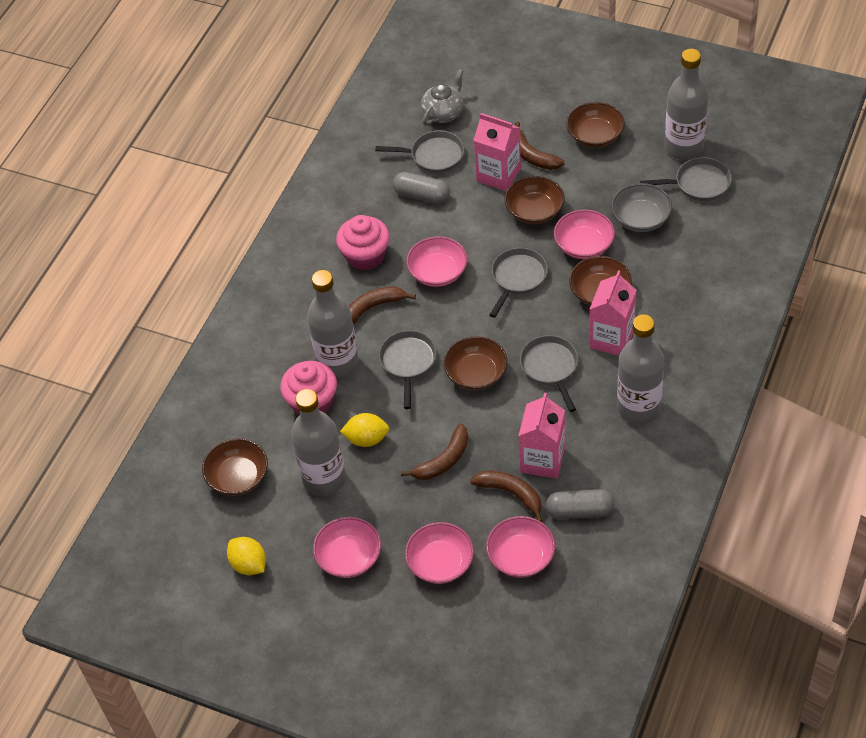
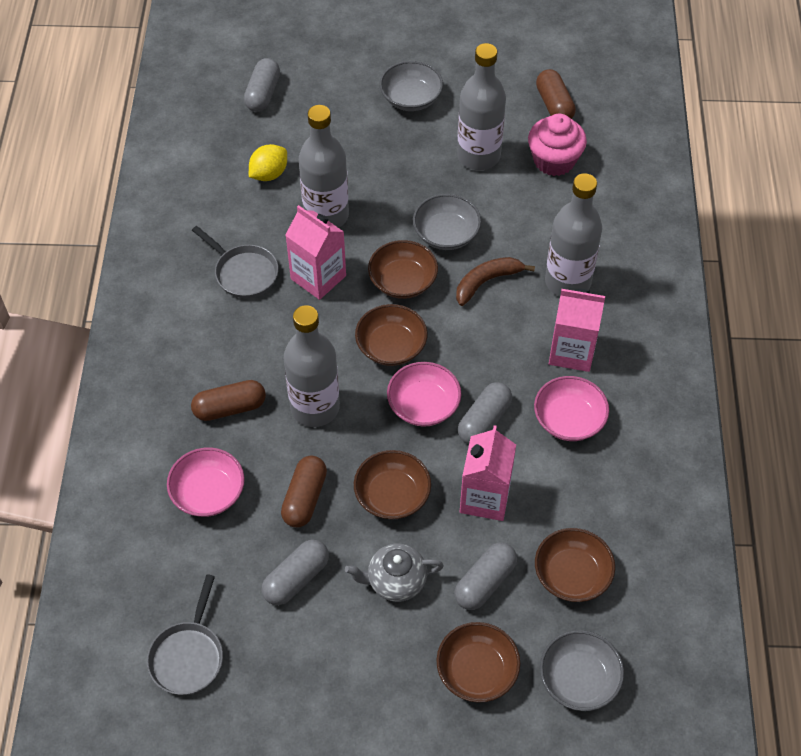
brown banana: [349,286,416,325] [401,423,468,480] [470,471,543,522] [515,121,565,170] = 4 -> [456,257,535,306] = 1
brown capsule: none = 0 -> [191,380,266,421] [281,456,327,528] [536,69,576,119] = 3
grey bowl: [611,183,672,232] = 1 -> [379,61,443,111] [413,194,481,250] [540,630,624,711] = 3
grey capsule: [393,172,450,204] [546,489,615,519] = 2 -> [244,58,280,112] [262,539,329,605] [454,542,517,610] [458,382,512,444] = 4
grey pan: [375,130,464,173] [379,330,437,409] [489,247,548,318] [520,335,578,412] [640,157,732,201] = 5 -> [147,574,223,695] [192,226,279,298] = 2
pink bowl: [313,517,381,578] [405,522,474,584] [406,236,467,287] [486,516,555,578] [554,209,615,259] = 5 -> [167,448,245,517] [387,362,461,427] [534,376,609,441] = 3
pink cupcake: [280,361,337,415] [336,215,390,271] = 2 -> [528,114,587,176] = 1
yellow lemon: [227,537,266,575] [340,413,389,447] = 2 -> [249,144,287,181] = 1

